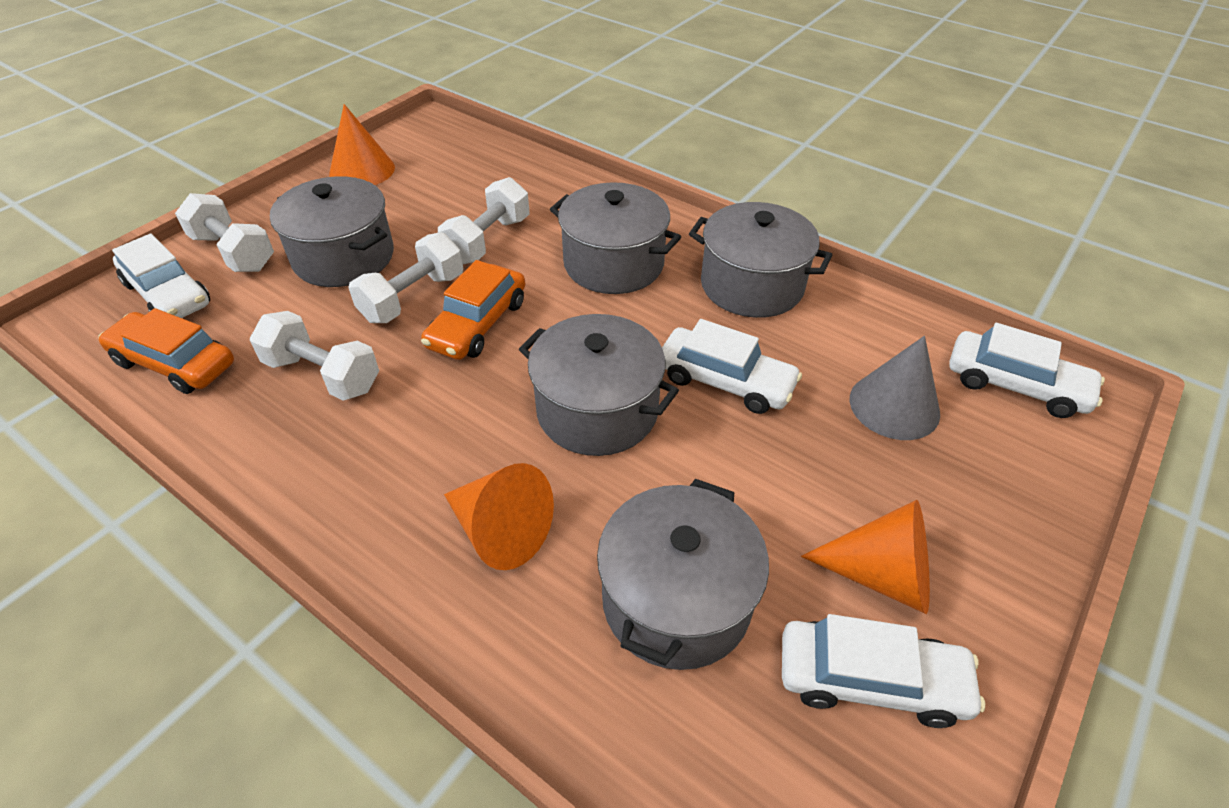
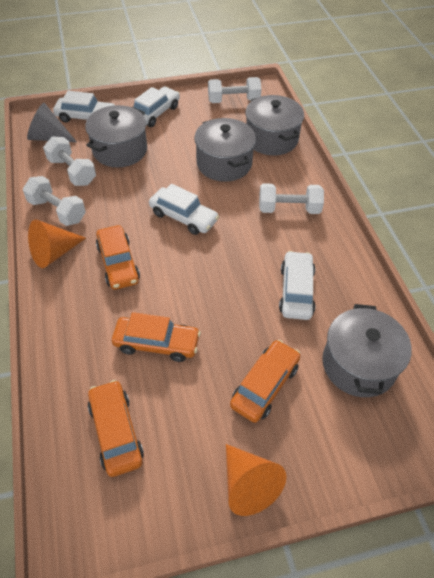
grey pot: [270,176,394,287] [519,314,679,456] [550,182,681,294] [597,479,769,670] [689,202,833,318] = 5 -> [85,105,147,167] [194,118,256,182] [246,95,304,155] [322,304,412,397] = 4
orange car: [98,308,234,394] [421,260,526,360] = 2 -> [88,380,144,477] [96,225,140,290] [112,312,201,362] [230,340,301,423] = 4
orange cone: [329,104,395,185] [444,463,554,570] [801,500,930,614] = 3 -> [28,219,86,268] [226,444,287,516] = 2

